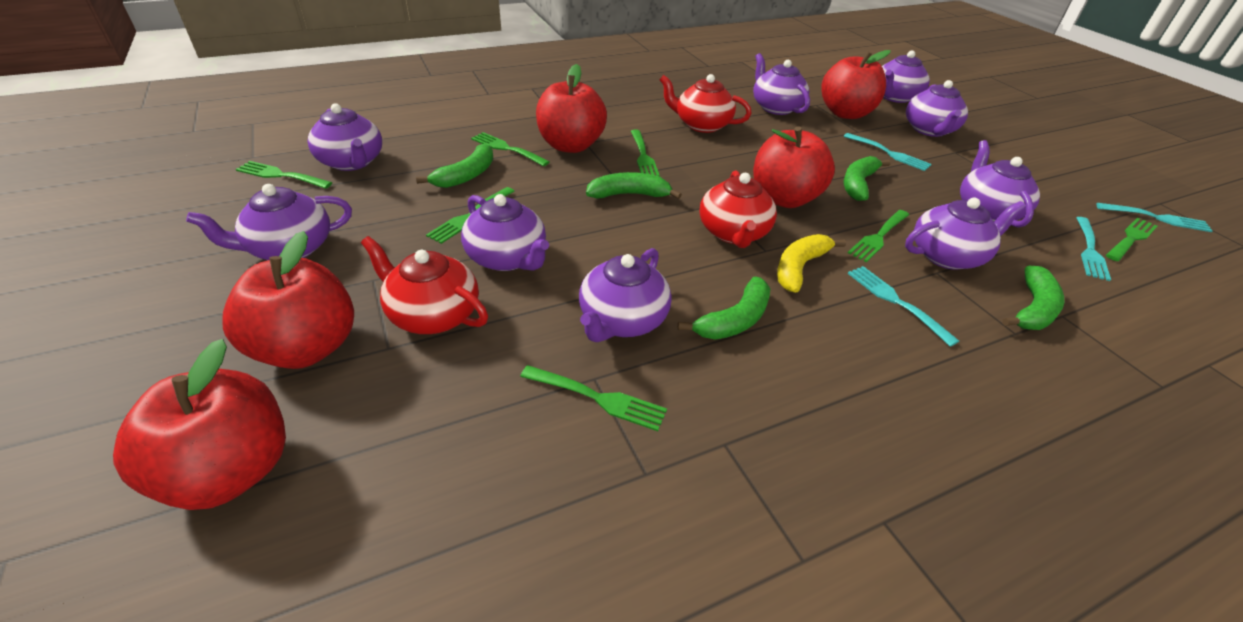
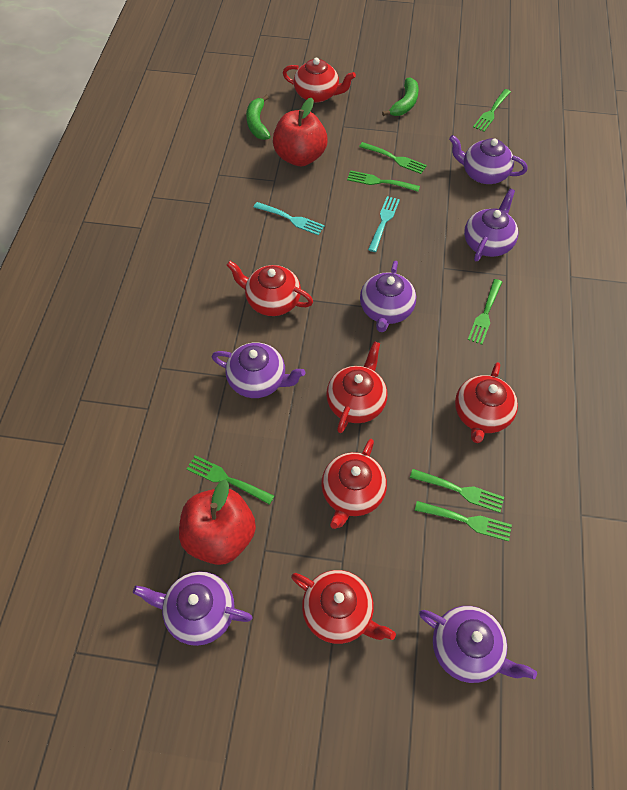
green banana: [416,143,493,188] [586,172,682,199] [678,277,770,340] [844,156,891,201] [1002,266,1064,330] = 5 -> [246,95,271,140] [382,78,419,116] = 2
purple teapot: [186,184,352,260] [308,103,382,171] [461,194,549,271] [579,248,672,342] [753,53,810,115] [882,50,930,103] [905,197,1026,270] [906,80,968,137] [960,140,1040,227] = 9 -> [133,571,253,646] [212,342,305,398] [360,261,416,332] [419,606,537,683] [449,135,528,184] [464,189,518,261] = 6
red apple: [113,339,286,510] [222,231,354,369] [536,64,607,153] [753,126,835,208] [821,50,891,119] = 5 -> [179,479,256,565] [273,98,328,166] = 2
red teapot: [361,236,488,334] [659,74,752,133] [700,170,777,248] = 3 -> [226,261,313,316] [283,58,356,103] [291,570,396,644] [321,439,387,529] [326,341,387,433] [455,362,518,443] = 6
turquoise fork: [844,133,932,171] [848,266,959,347] [1076,217,1111,281] [1096,203,1213,232] = 4 -> [254,202,325,236] [368,196,400,252] = 2
yellow banana: [777,234,846,293] = 1 -> none = 0

